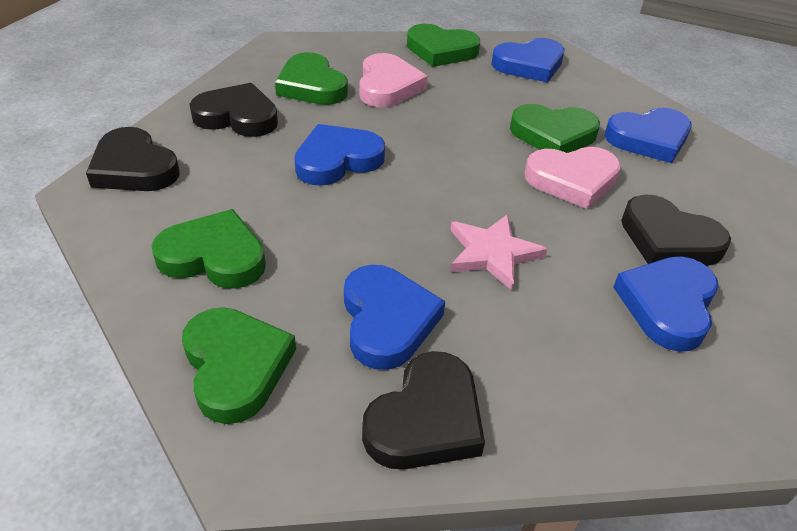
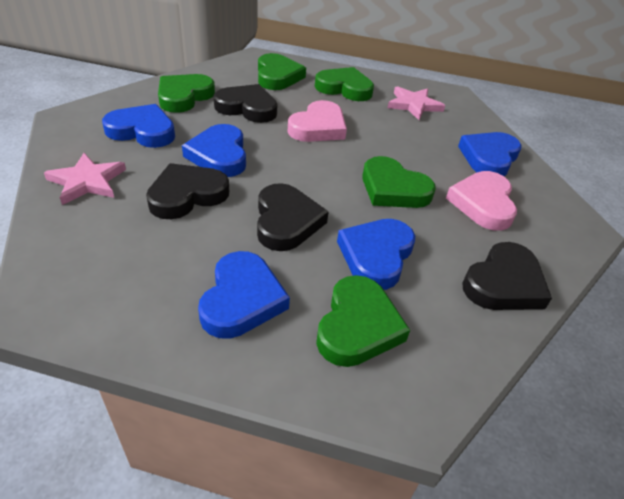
pink star: [450,214,547,291] = 1 -> [44,153,126,205] [387,86,445,120] = 2

